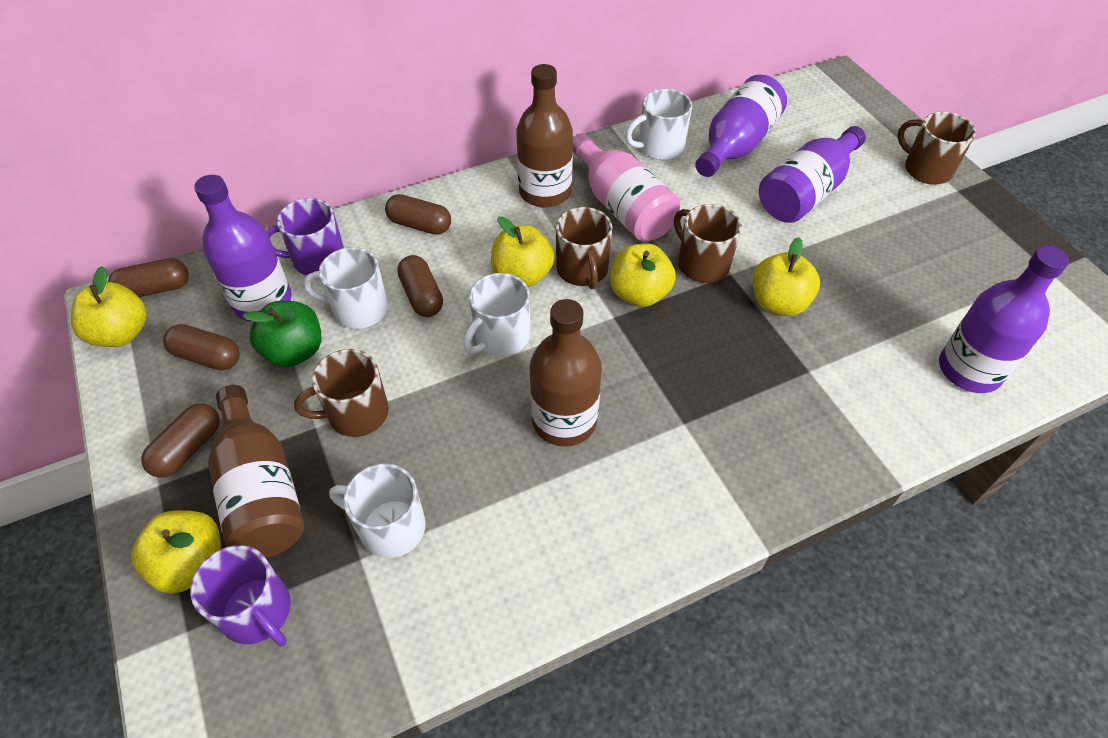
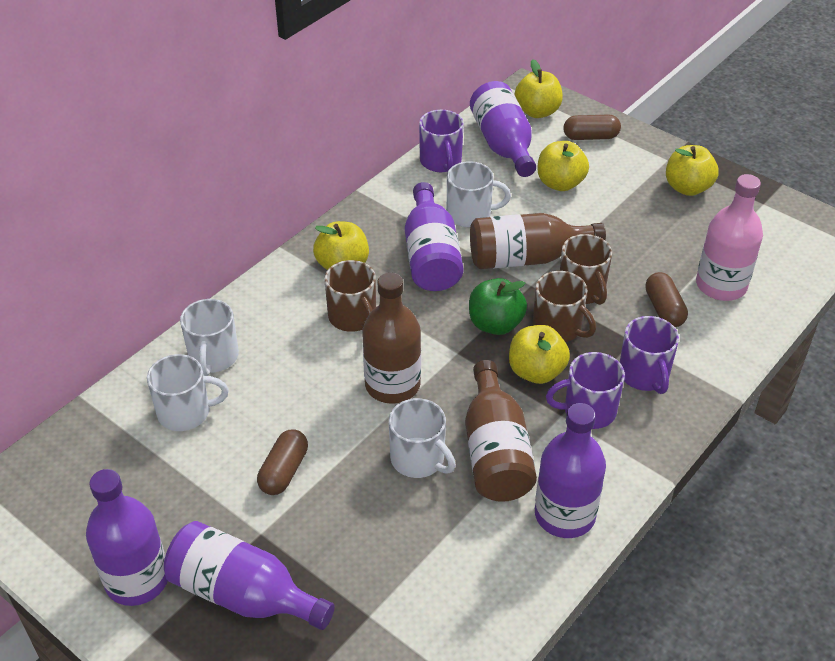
brown capsule: [108,258,189,297] [141,403,220,478] [163,324,240,370] [385,194,451,235] [397,255,443,317] = 5 -> [257,429,308,495] [564,114,621,140] [645,272,688,327] = 3
brown mug: [294,349,389,437] [556,207,612,289] [674,204,742,283] [897,112,976,185] = 4 -> [324,260,376,332] [533,271,596,342] [560,234,612,305] = 3
purple bottle: [194,175,291,322] [695,75,787,177] [759,126,866,223] [939,245,1069,393] = 4 -> [86,469,168,606] [164,521,335,630] [405,182,463,291] [470,81,536,177] [535,403,606,538] = 5
purple mug: [190,545,291,646] [266,198,344,276] = 2 -> [419,110,464,172] [546,352,625,429] [620,316,679,394] = 3

